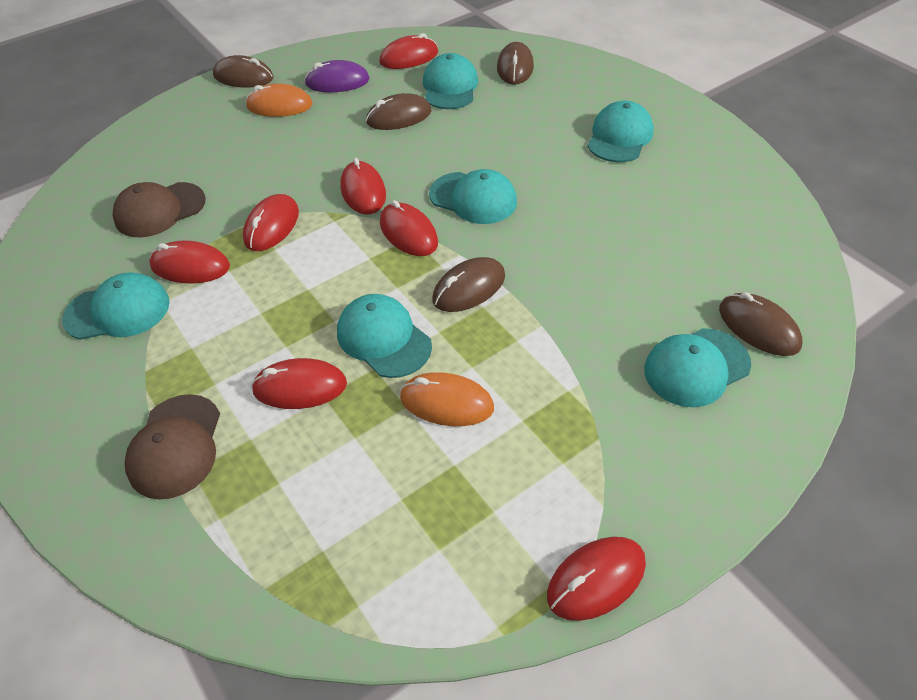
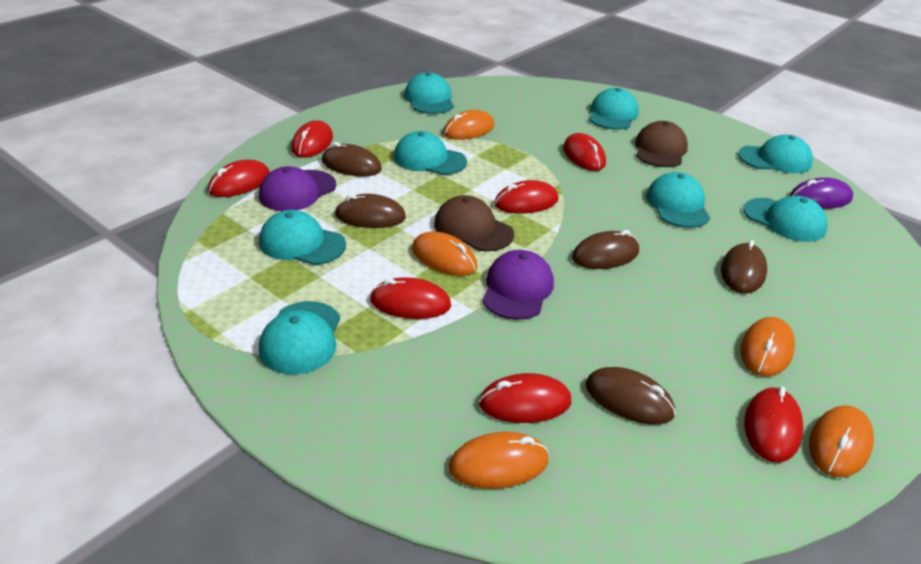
orange mouse: [246,83,313,117] [400,372,494,426] = 2 -> [412,231,477,276] [443,110,495,140] [449,432,549,489] [740,317,795,376] [809,406,874,477] = 5
purple cap: none = 0 -> [259,166,336,211] [482,250,554,320] = 2
turquoise cap: [62,272,170,340] [337,294,432,378] [423,53,478,109] [429,169,517,224] [587,101,654,162] [644,328,751,407] = 6 -> [259,210,346,265] [259,301,340,374] [394,131,467,175] [404,72,454,114] [589,88,639,130] [646,172,710,228] [738,134,813,173] [743,196,828,242] = 8

